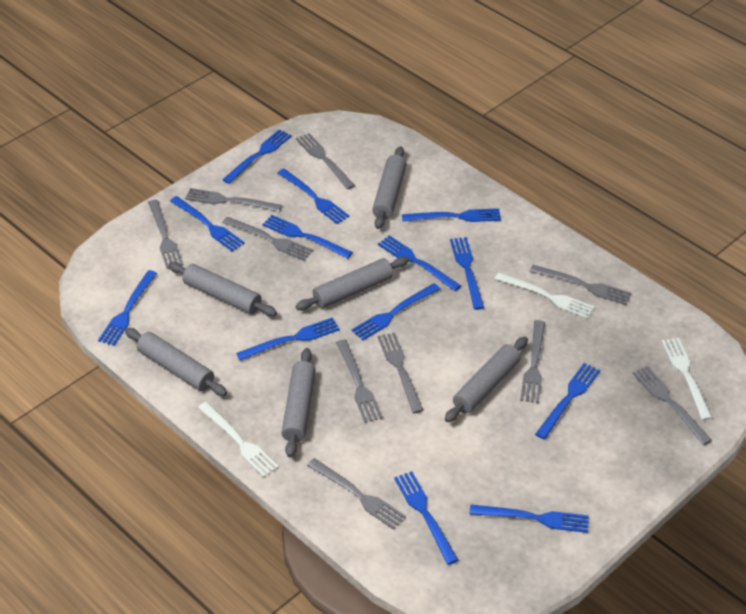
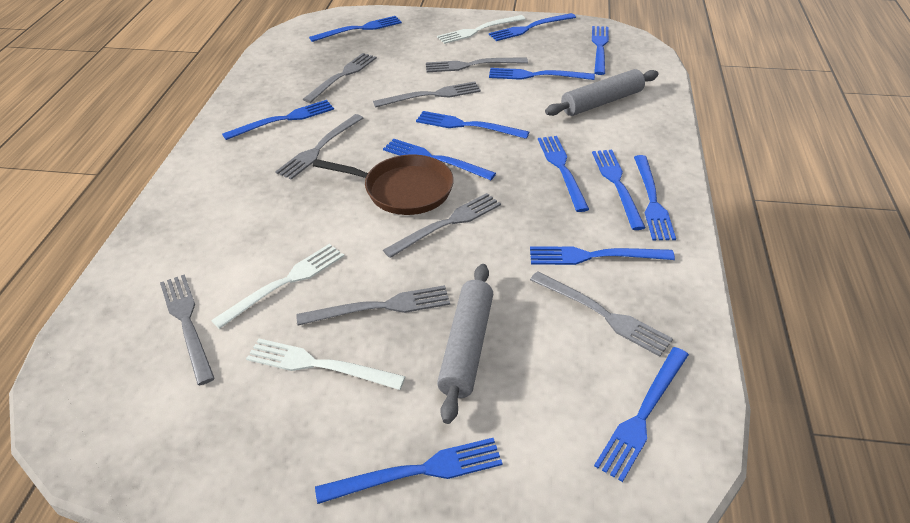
brown pan: none = 0 -> [313,154,454,215] = 1
grey fork: [148,200,183,269] [185,188,282,212] [222,217,313,261] [296,133,355,190] [307,458,406,530] [336,340,383,423] [378,332,424,413] [520,320,545,403] [530,265,631,305] [632,366,712,445] = 10 -> [160,274,215,385] [275,114,363,179] [296,285,450,326] [303,53,377,103] [373,82,481,108] [383,193,501,258] [426,57,528,72] [530,271,673,357] = 8
grey rolling pin: [125,328,227,396] [168,262,277,316] [281,348,316,457] [296,257,409,310] [372,146,407,229] [445,337,528,423] = 6 -> [437,264,493,424] [545,69,659,116] = 2

